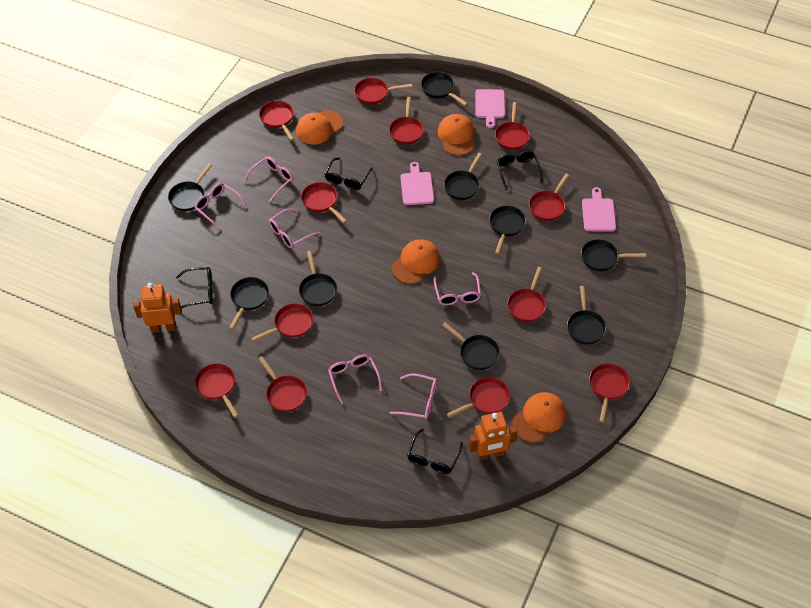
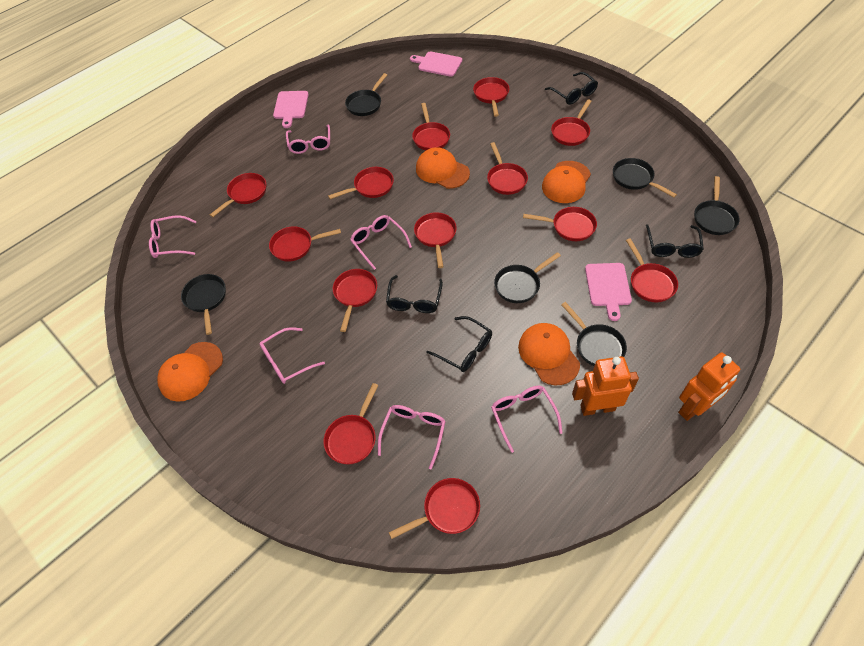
black pan: [168,164,212,211] [229,277,269,330] [299,251,337,306] [421,72,468,106] [442,322,500,370] [444,153,483,200] [489,206,526,254] [567,286,606,345] [581,240,646,271] = 9 -> [181,274,226,335] [345,73,387,116] [494,252,561,303] [562,302,627,366] [613,158,677,198] [694,176,740,235] = 6
red pan: [195,363,238,418] [251,304,313,342] [258,356,307,412] [259,101,294,141] [301,182,347,223] [354,78,412,104] [389,97,424,145] [447,377,510,418] [495,102,530,150] [507,267,546,322] [529,174,570,221] [589,364,630,422] = 12 -> [210,173,266,217] [269,226,341,262] [323,383,378,464] [328,167,394,199] [333,269,377,332] [389,478,480,539] [412,103,450,151] [414,212,457,268] [473,77,509,117] [487,142,528,195] [523,207,597,241] [551,99,591,146] [626,238,678,303] = 13

